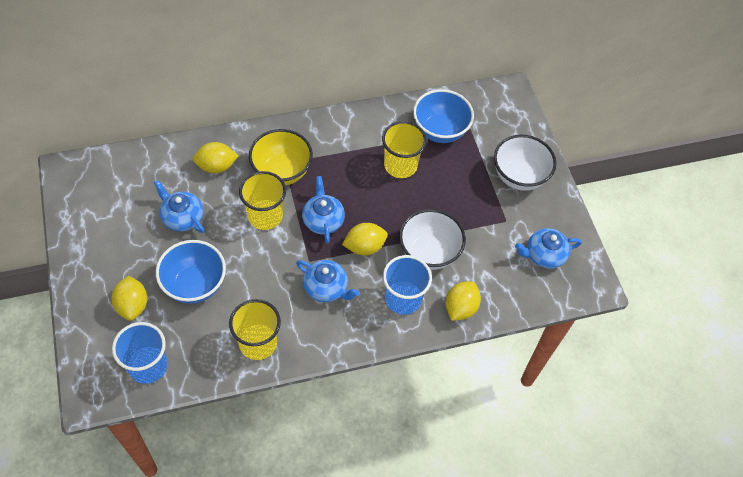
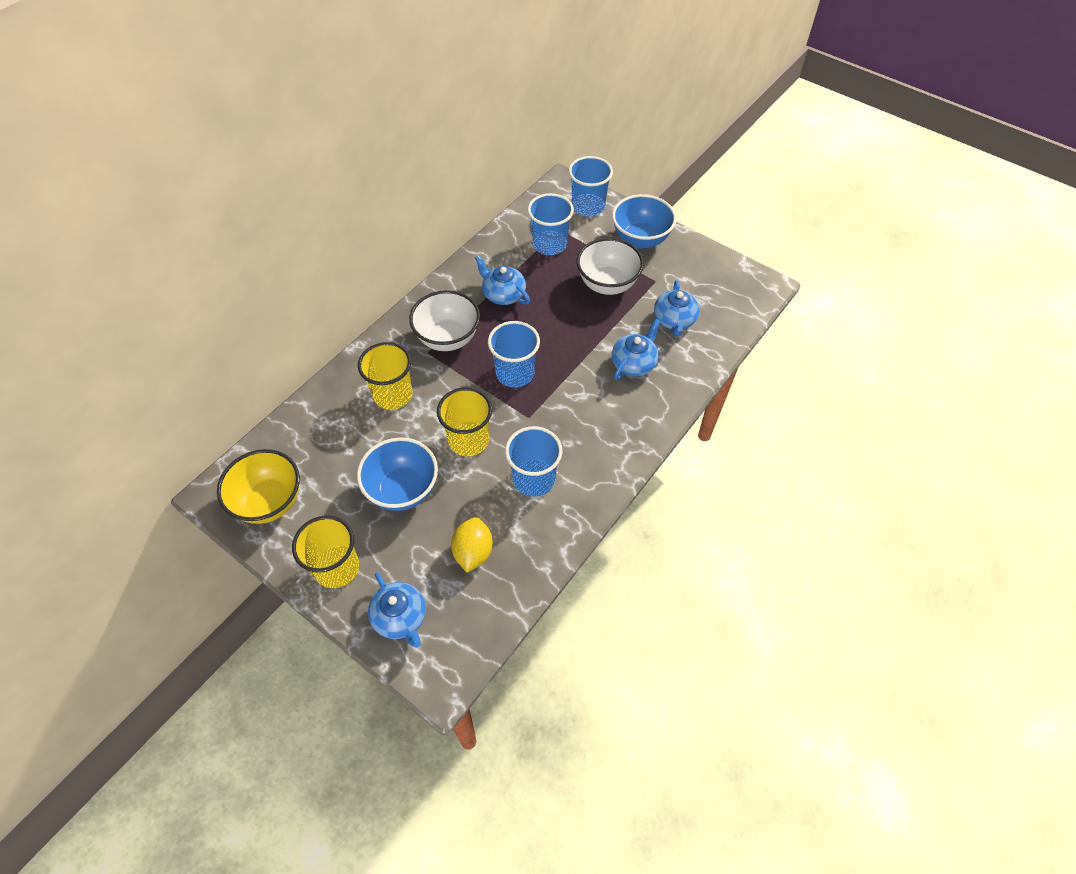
blue cup: [112,322,168,384] [383,255,432,315] = 2 -> [488,321,540,388] [505,426,563,497] [528,193,574,255] [569,156,613,216] = 4
yellow lemon: [111,275,148,321] [193,142,238,173] [342,223,388,256] [445,281,481,321] = 4 -> [451,517,493,573] = 1

